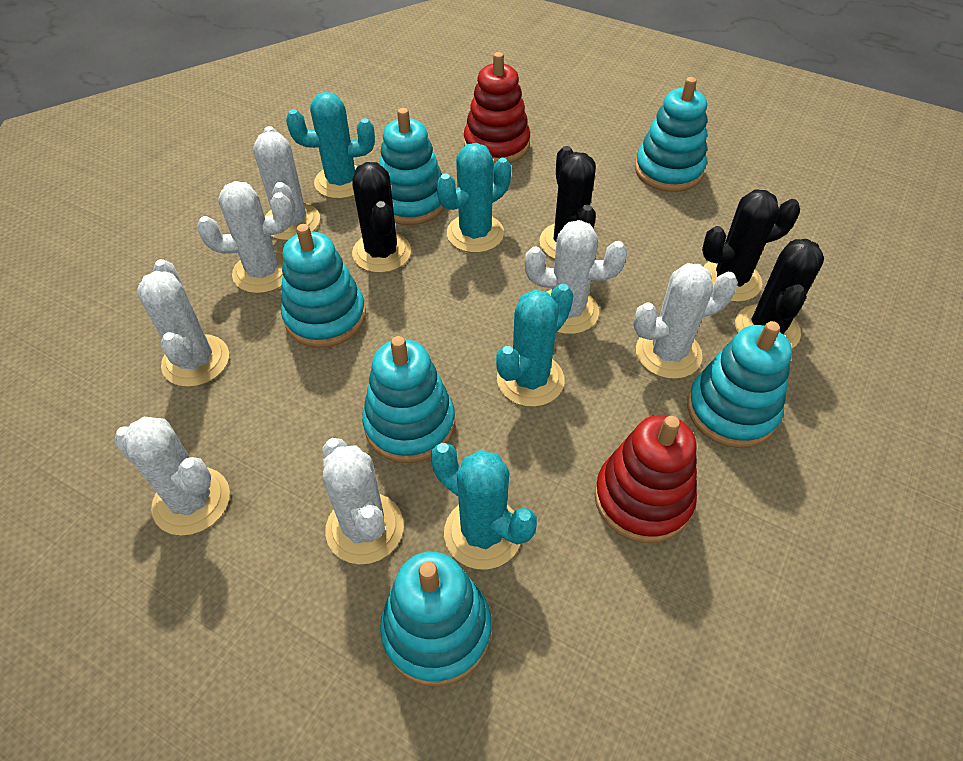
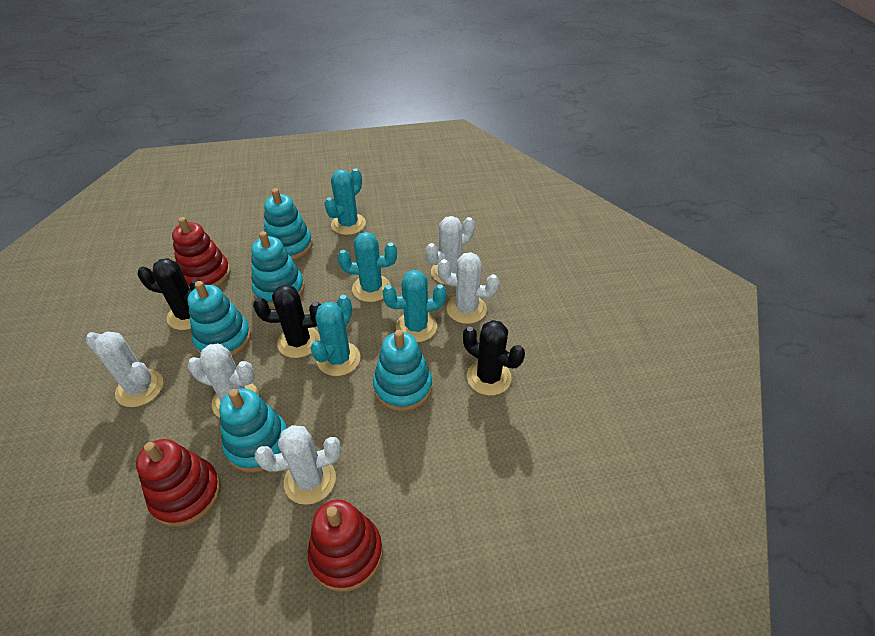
black cactus: [352,162,411,273] [539,146,596,259] [702,189,800,302] [735,239,824,348] = 4 -> [137,258,199,330] [253,285,321,358] [463,320,525,395] = 3
red stacking toy: [464,52,530,165] [594,415,697,543] = 2 -> [136,439,221,527] [172,217,230,288] [308,500,382,592] = 3
turquoise stacking toy: [281,224,366,348] [362,336,455,463] [379,108,444,225] [380,552,492,687] [635,77,707,192] [687,321,792,448] = 6 -> [187,281,251,357] [219,389,287,473] [251,231,305,307] [264,188,313,260] [373,330,432,411] = 5
white cactus: [114,417,230,536] [137,259,229,387] [197,181,293,293] [253,126,320,241] [322,438,404,564] [525,220,627,334] [634,263,738,379] = 7 -> [86,332,163,407] [187,344,259,417] [255,425,341,505] [426,216,475,285] [438,252,499,324] = 5

